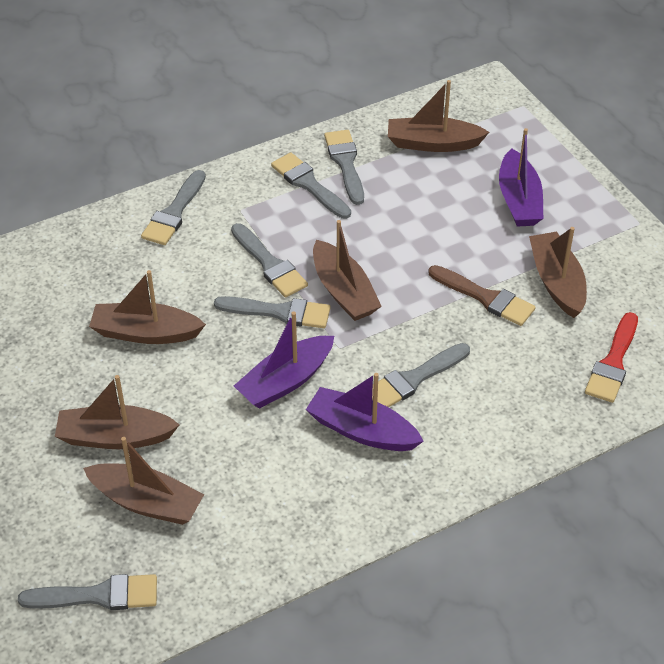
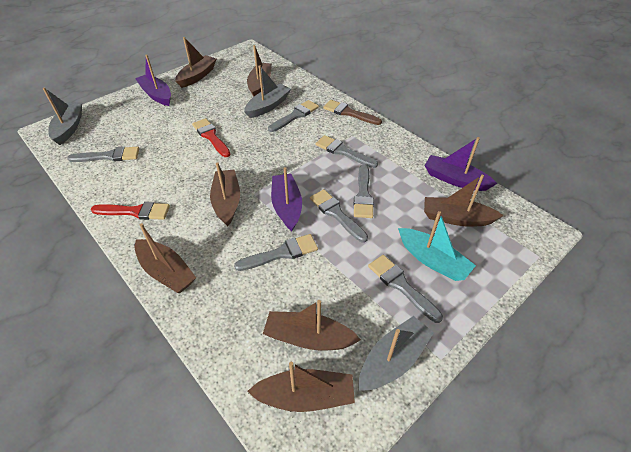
brown boat: [55,375,180,449] [83,437,204,525] [89,270,206,344] [313,220,382,321] [388,80,489,152] [529,227,587,318] = 6 -> [135,223,196,293] [175,37,216,88] [210,162,240,226] [247,45,272,97] [247,362,355,412] [263,300,361,351] [424,175,504,227] = 7
grey boat: none = 0 -> [43,87,82,145] [244,65,291,118] [358,316,434,391] = 3
red brush: [585,312,638,403] = 1 -> [91,202,170,220] [192,118,231,157] = 2
turquoise boat: none = 0 -> [398,211,476,281] = 1

